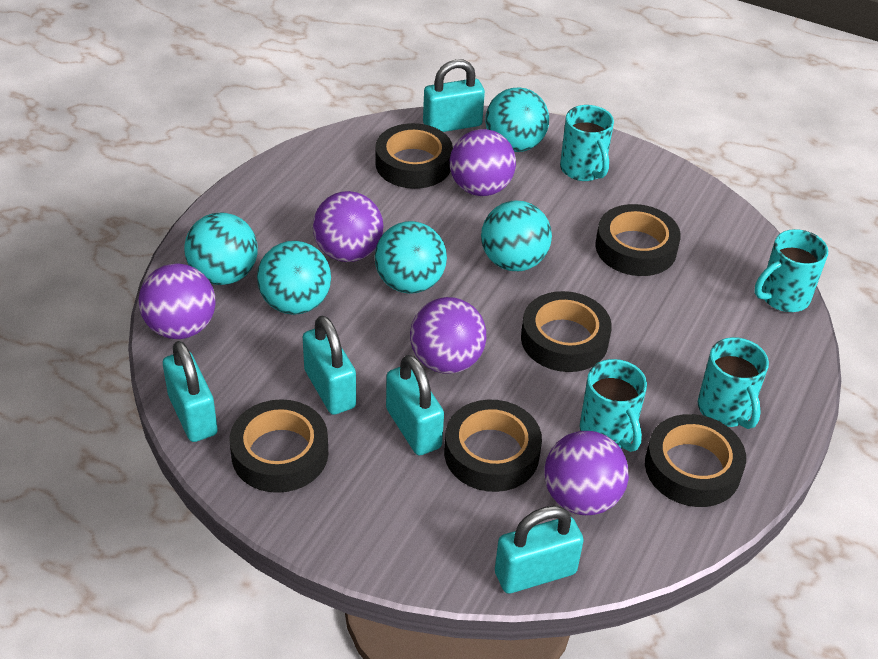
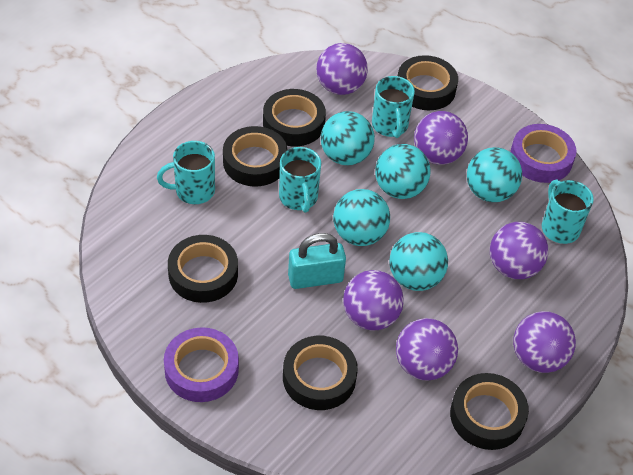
purple ball: [138,263,216,339] [313,191,384,262] [410,297,486,374] [450,129,516,196] [544,431,629,515] = 5 -> [316,43,368,95] [343,270,404,330] [396,318,458,381] [414,111,468,165] [490,222,548,279] [513,311,576,373] = 6
purple tape: none = 0 -> [164,327,239,402] [510,124,577,183] = 2
turquoise padlock: [163,341,218,442] [303,316,356,415] [386,355,444,456] [423,59,485,132] [495,506,584,594] = 5 -> [288,233,346,289] = 1

